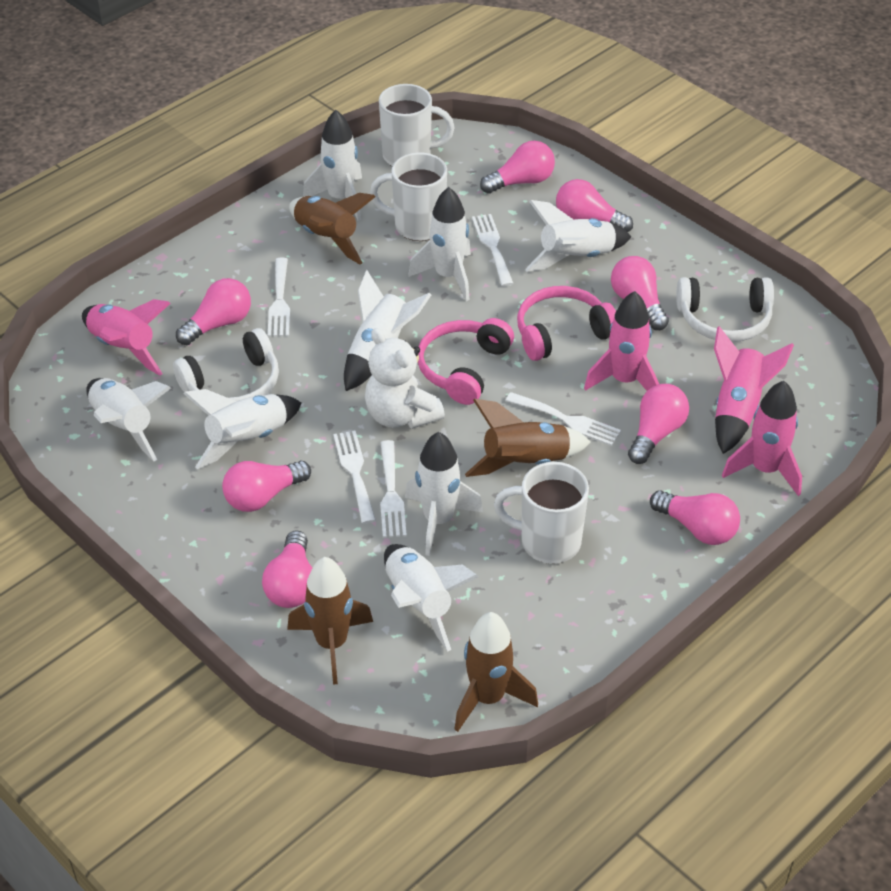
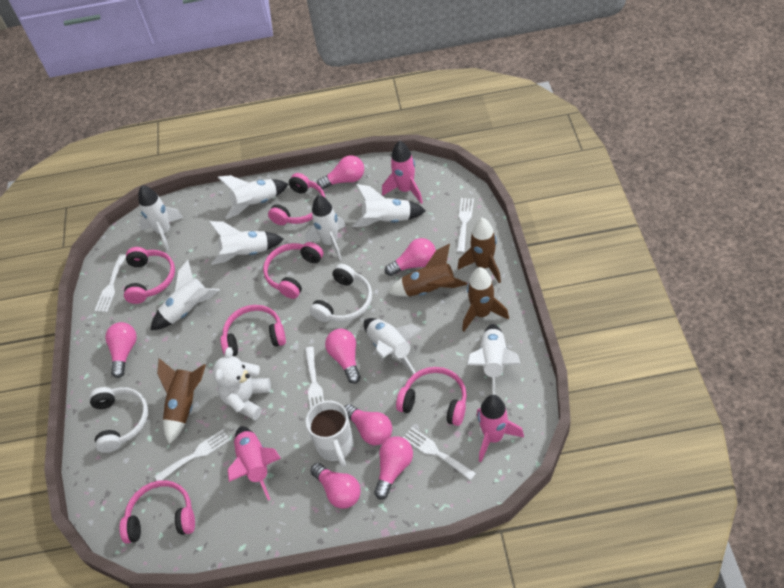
pink headphones: [418,318,514,405] [517,286,616,361] = 2 -> [119,480,195,544] [124,247,175,304] [221,305,286,356] [263,242,323,299] [268,173,325,225] [396,367,467,426] = 6
pink light bulb: [176,278,251,345] [222,461,311,512] [262,530,312,608] [480,141,555,194] [556,179,633,232] [611,256,669,330] [628,384,689,464] [650,490,740,545] = 8 -> [105,322,137,378] [310,463,361,509] [317,155,364,190] [325,329,361,384] [344,404,392,446] [374,436,413,499] [385,238,436,276] = 7
pink rocket: [82,299,171,376] [584,291,659,391] [714,326,794,454] [722,381,802,496] = 4 -> [228,426,281,501] [382,141,423,204] [476,395,524,462] = 3
white mug: [370,152,447,241] [379,84,454,166] [494,462,589,564] = 3 -> [305,400,354,467] = 1

